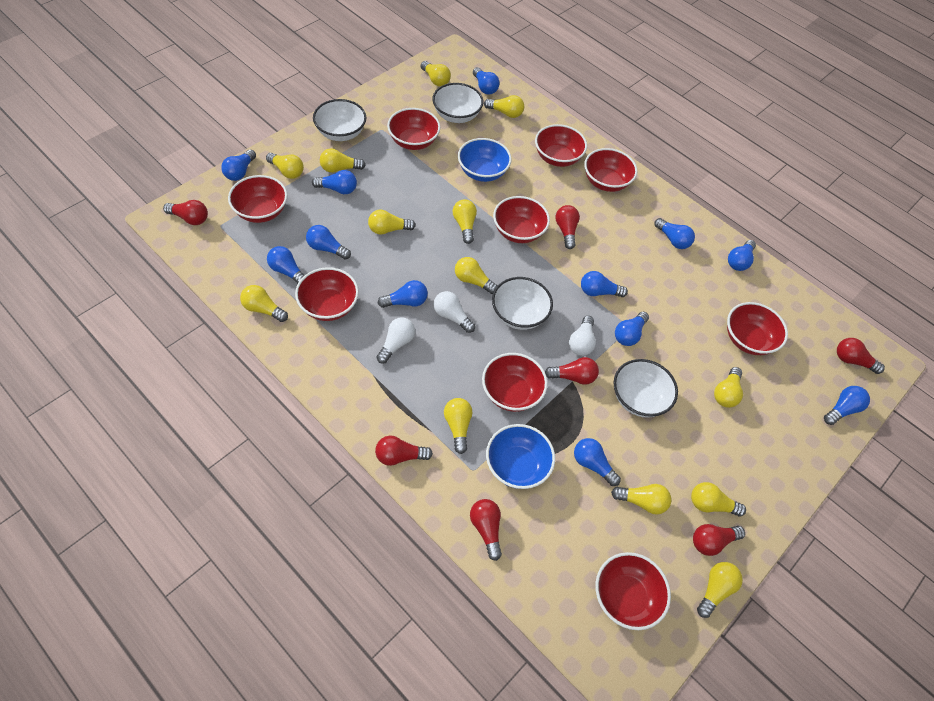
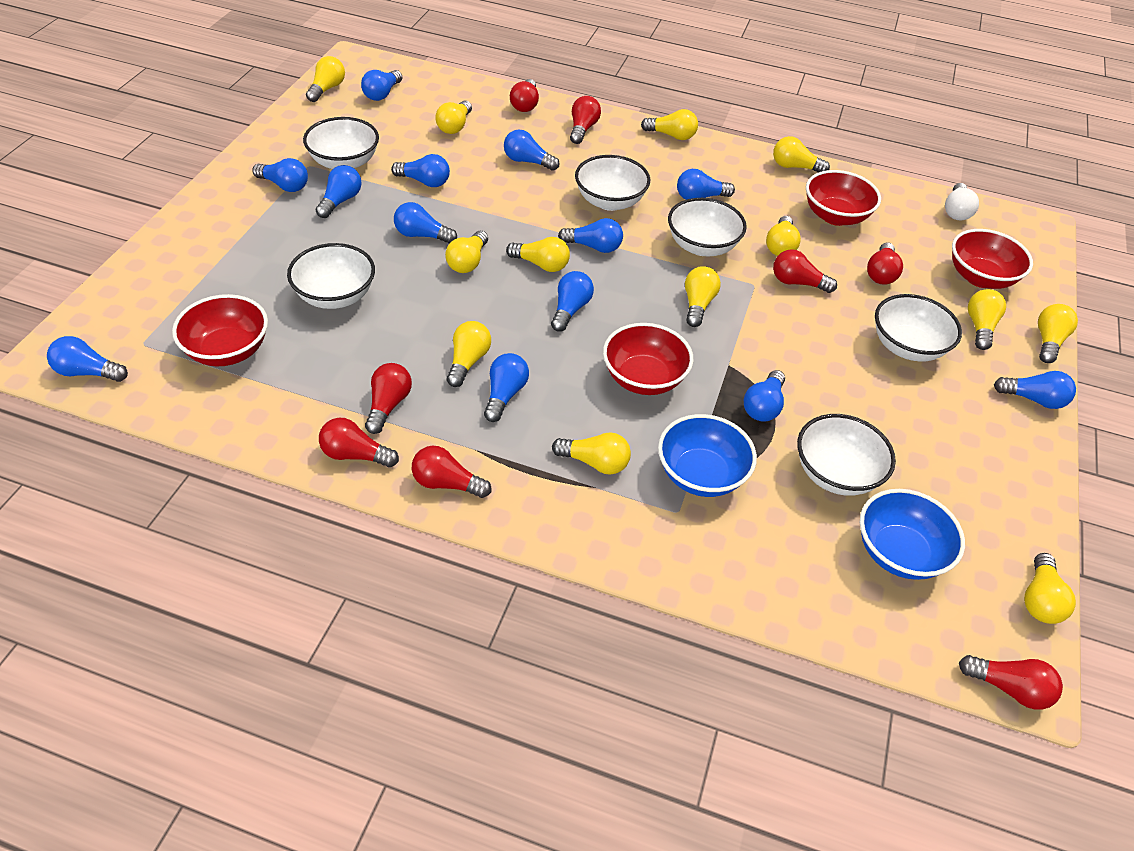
blue light bulb: [221,150,256,181] [267,246,305,284] [306,225,351,260] [312,170,357,194] [378,280,428,308] [473,67,500,95] [574,438,621,486] [581,271,628,297] [615,312,649,346] [654,218,695,249] [728,240,756,271] [824,386,870,425] = 12 -> [47,336,128,382] [252,158,308,192] [316,165,362,218] [361,70,402,101] [391,154,450,187] [394,202,457,244] [484,353,529,422] [504,129,559,171] [551,271,594,332] [558,218,623,253] [677,169,735,200] [744,370,785,422] [994,371,1076,409] = 13
red bowl: [228,175,287,223] [295,267,359,321] [387,108,440,150] [482,353,548,412] [493,196,550,243] [535,124,587,167] [584,148,637,192] [595,552,671,630] [727,302,788,355] = 9 -> [172,294,268,366] [603,323,694,395] [806,170,881,226] [952,229,1033,289] = 4
red light bulb: [163,200,208,225] [375,436,433,466] [470,499,502,561] [545,357,599,385] [555,205,580,249] [693,524,745,556] [837,338,885,374] = 7 -> [319,418,399,467] [365,363,412,434] [412,446,491,498] [510,79,539,112] [570,96,601,144] [773,249,837,293] [867,242,903,285] [959,655,1063,710] = 8
white bowl: [313,99,367,141] [432,83,483,123] [492,277,553,330] [613,359,678,418] = 4 -> [287,243,375,309] [303,117,379,169] [575,155,650,211] [668,198,747,256] [797,414,896,496] [875,294,962,362] = 6
white light bulb: [377,318,415,363] [433,291,475,333] [569,316,596,356] = 3 -> [945,183,979,221] = 1

